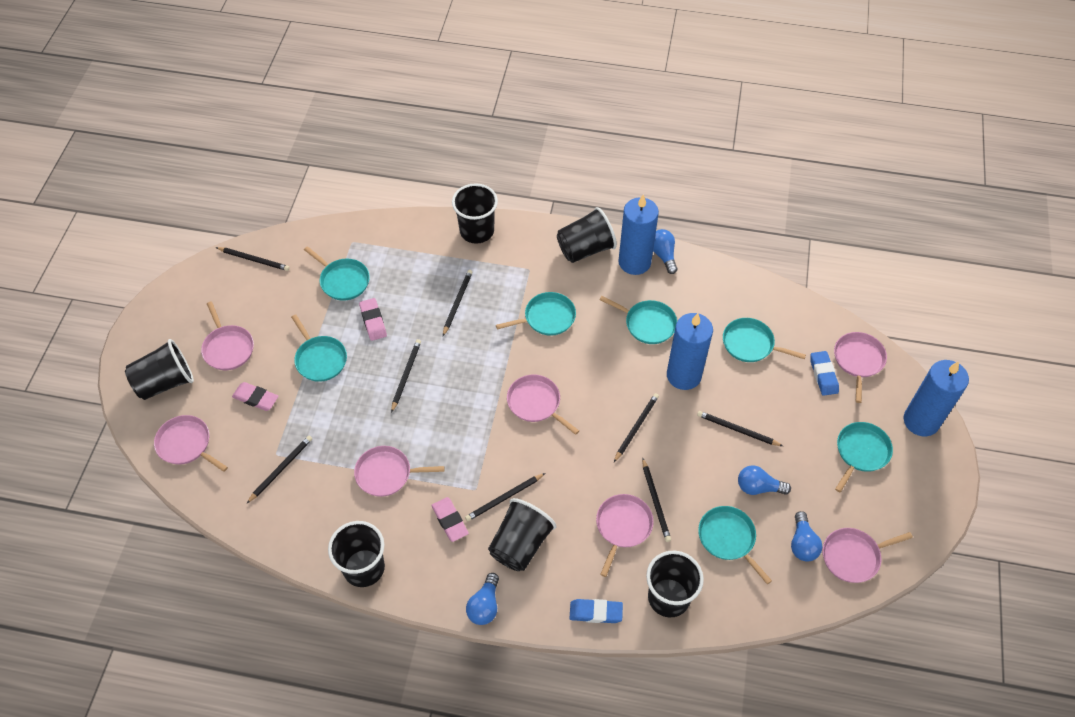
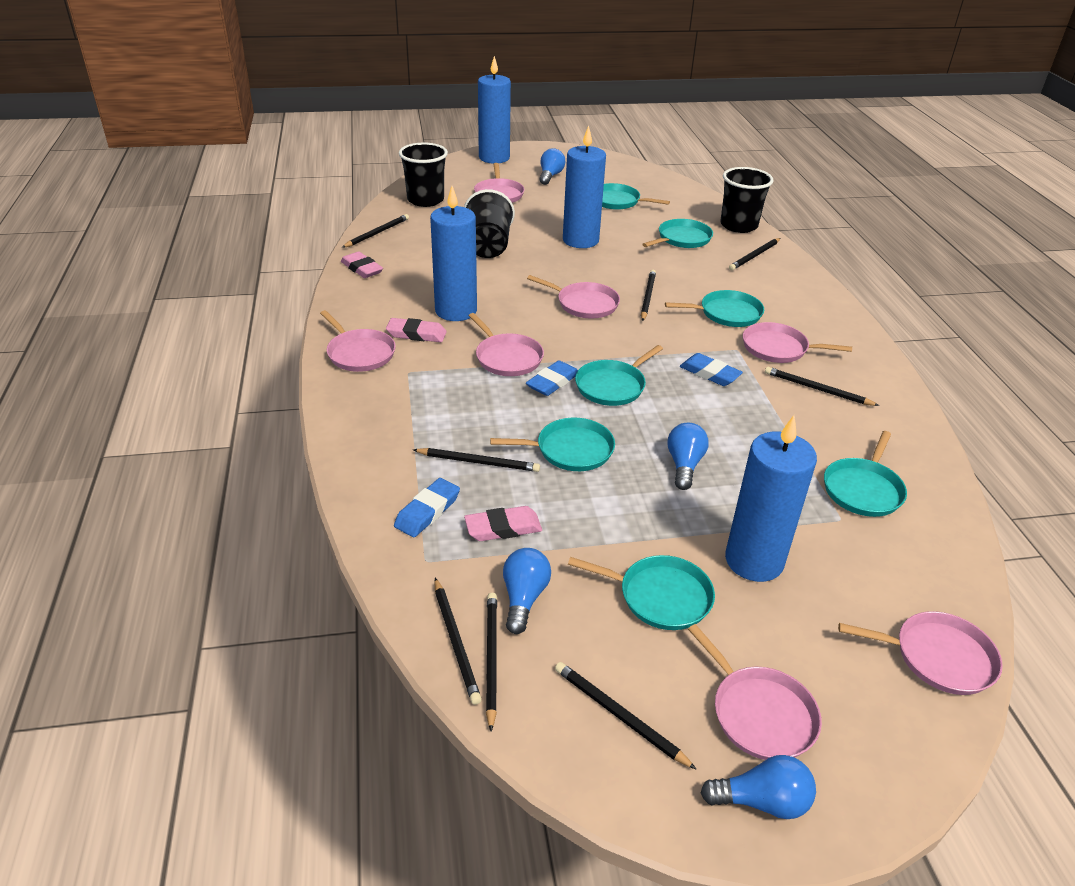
black cup: [125,339,194,400] [328,521,385,587] [452,183,498,244] [488,498,557,571] [557,207,617,263] [646,550,704,618] = 6 -> [399,142,448,207] [464,189,515,258] [720,167,774,233] = 3
blue candle: [618,194,659,275] [667,313,713,390] [904,360,969,436] = 3 -> [430,186,477,321] [478,56,511,164] [563,125,606,248] [725,415,817,582] = 4
blue eraser: [569,599,623,623] [810,351,839,396] = 2 -> [394,478,460,537] [526,360,578,396] [680,353,743,386] = 3

